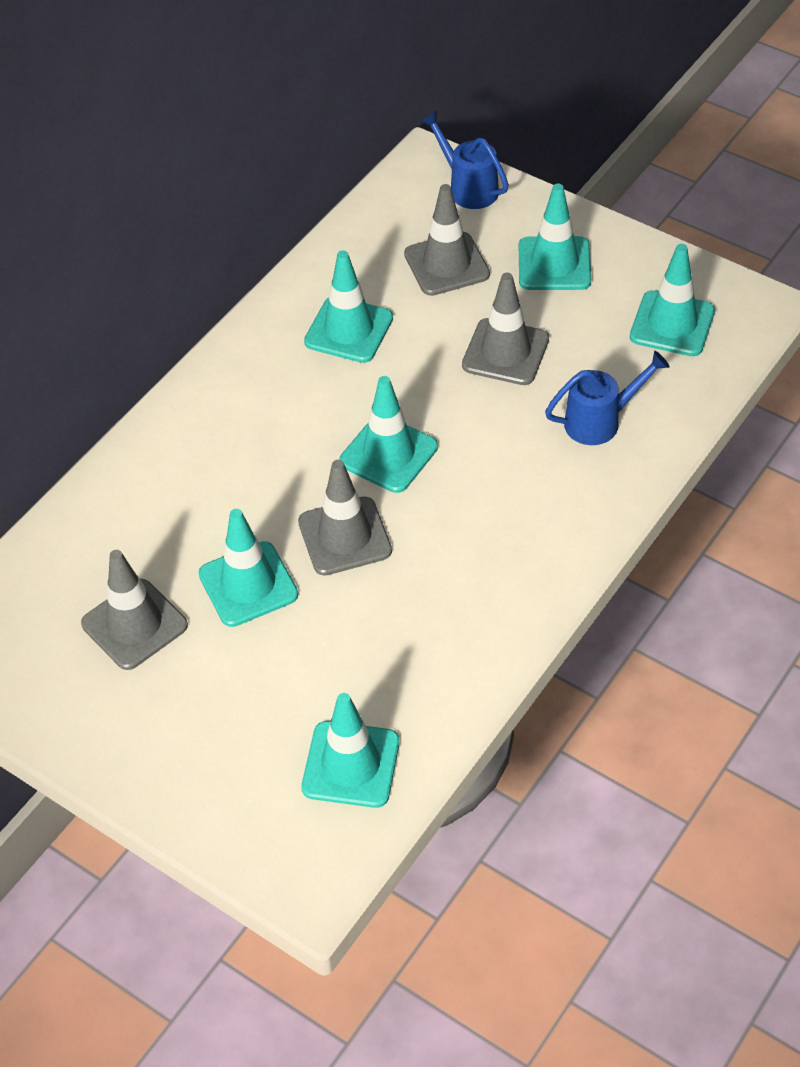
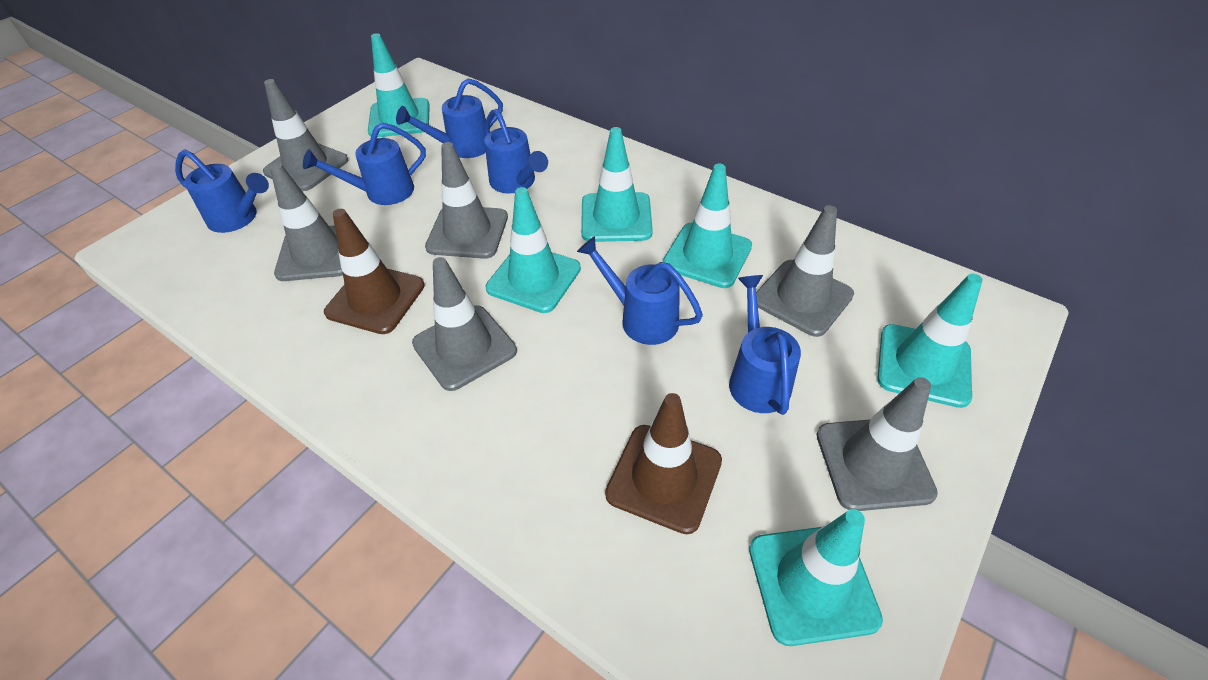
blue watering can: [421,111,509,209] [545,351,670,445] = 2 -> [175,149,269,233] [303,122,426,205] [396,78,503,158] [484,109,548,194] [577,236,703,345] [729,275,801,415] = 6
brown traffic cone: none = 0 -> [324,209,425,334] [605,393,722,534] = 2
grey traffic cone: [81,550,188,670] [298,460,392,576] [404,184,490,296] [462,272,549,385] = 4 -> [263,79,349,191] [270,163,343,281] [412,257,517,391] [425,142,508,259] [756,205,854,337] [817,377,938,511] = 6

